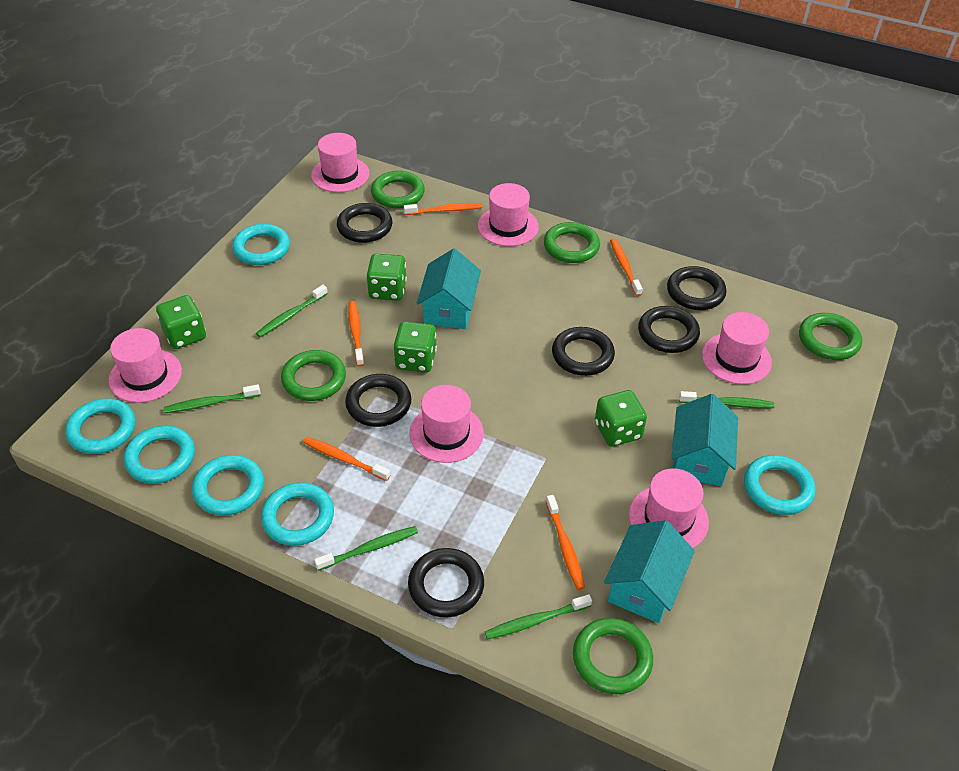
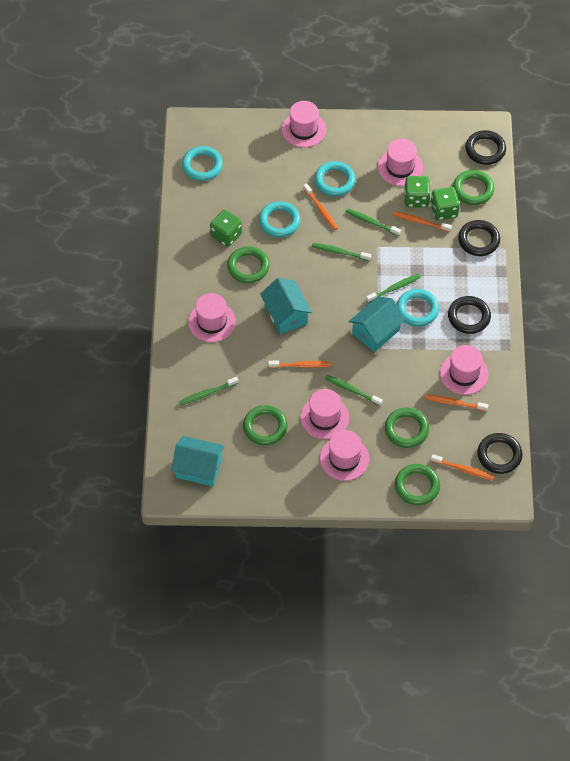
black ring: [337,203,392,243] [345,374,411,427] [408,548,484,618] [552,327,615,376] [638,306,700,353] [667,266,727,310] = 6 -> [448,296,491,334] [458,220,500,256] [465,130,506,165] [477,433,523,474] = 4
green dice: [156,295,206,349] [367,254,407,301] [393,321,437,372] [595,390,647,447] = 4 -> [210,210,242,247] [404,176,431,207] [431,187,460,221] = 3
turquoise ring: [65,398,136,454] [124,426,195,484] [192,455,264,516] [232,224,290,265] [261,482,334,546] [744,455,815,515] = 6 -> [182,146,223,181] [259,201,300,237] [314,161,356,196] [397,289,439,327] = 4

